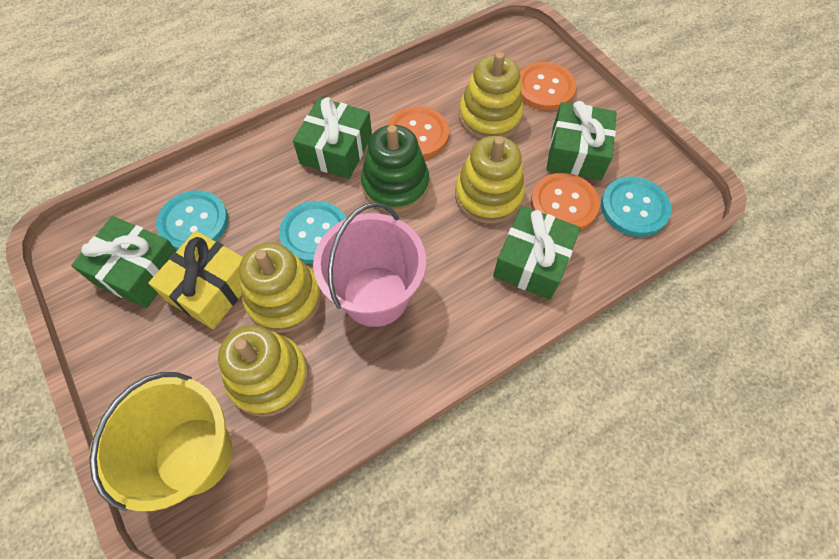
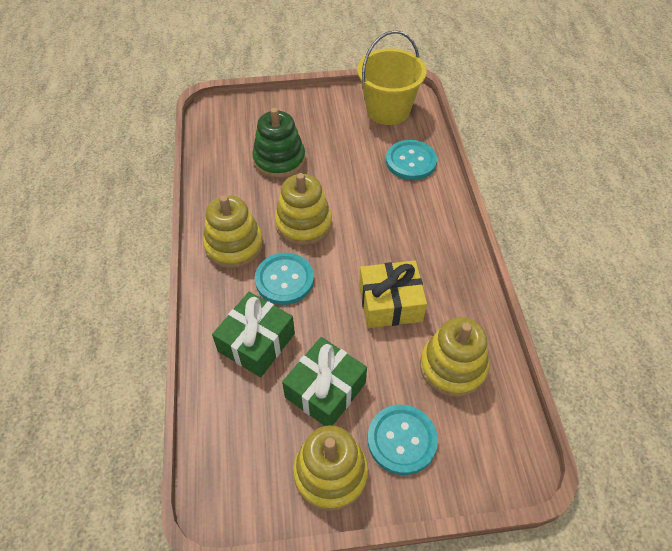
green gift: [71,216,177,308] [293,97,372,179] [493,206,581,300] [546,101,617,181] = 4 -> [212,292,295,377] [282,337,367,426] = 2
orange button: [388,106,449,159] [520,62,576,111] [531,173,600,231] = 3 -> none = 0
pink bucket: [313,202,426,327] = 1 -> none = 0

